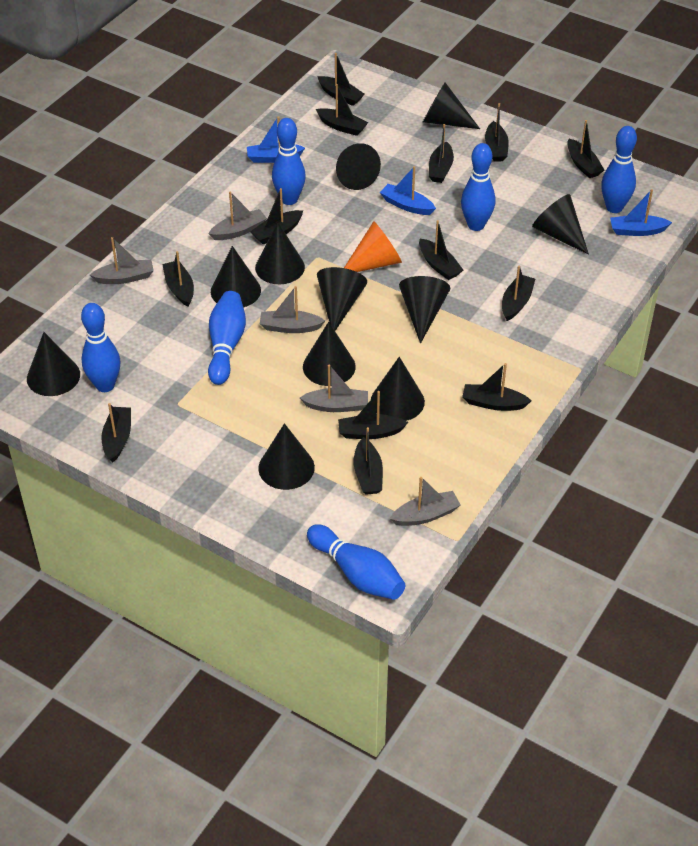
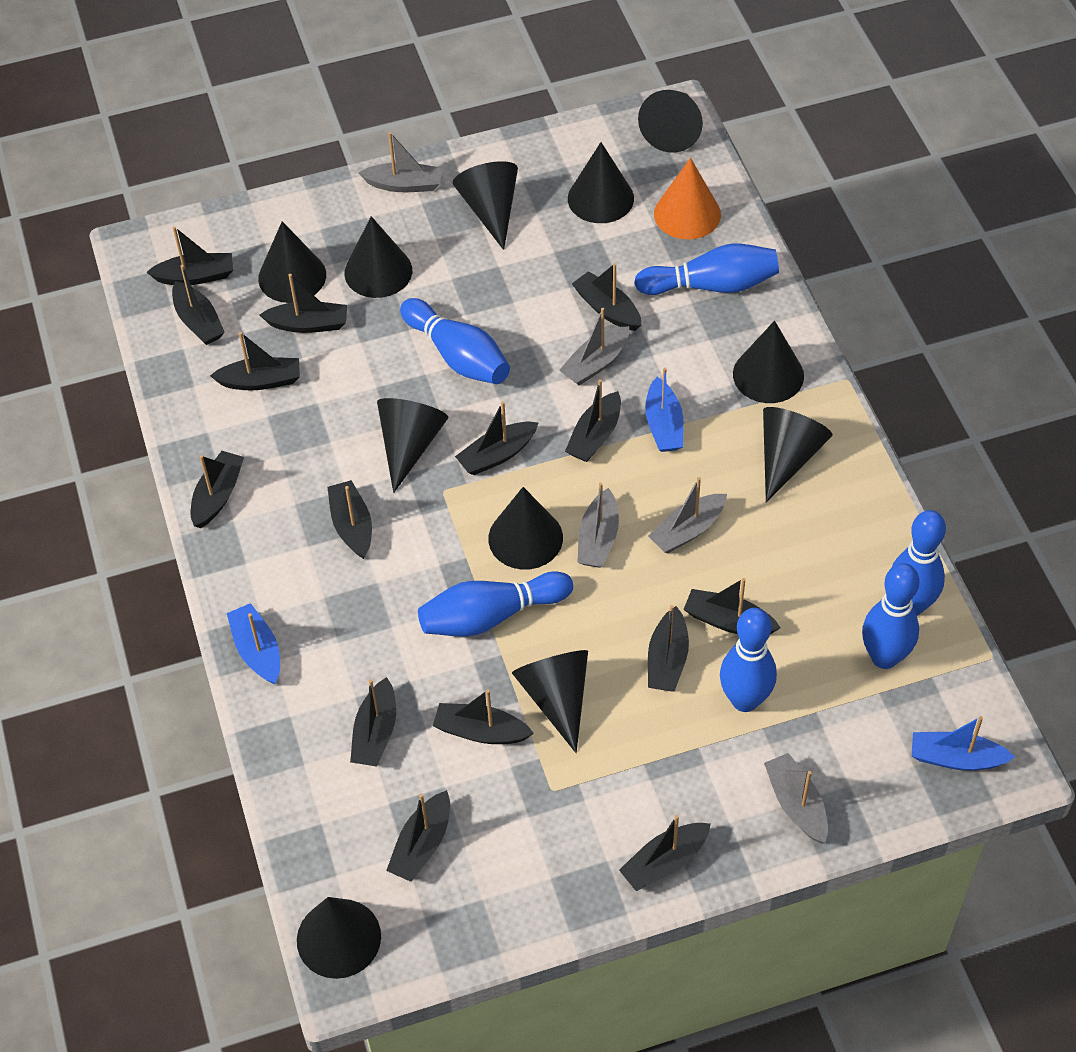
black boat: [101,403,131,463] [162,251,194,307] [250,188,303,245] [316,84,368,136] [317,53,364,106] [338,391,408,439] [354,427,383,495] [419,220,463,280] [429,124,454,183] [462,363,531,411] [485,103,509,162] [502,265,535,321] [567,120,604,178] = 13 -> [147,226,233,285] [172,265,225,345] [191,451,244,528] [210,332,300,390] [260,274,347,333] [327,480,372,559] [350,677,396,767] [386,790,450,882] [433,690,534,744] [455,401,539,475] [565,379,621,462] [572,263,642,331] [619,815,711,891] [648,605,689,692] [683,578,780,634] = 15

